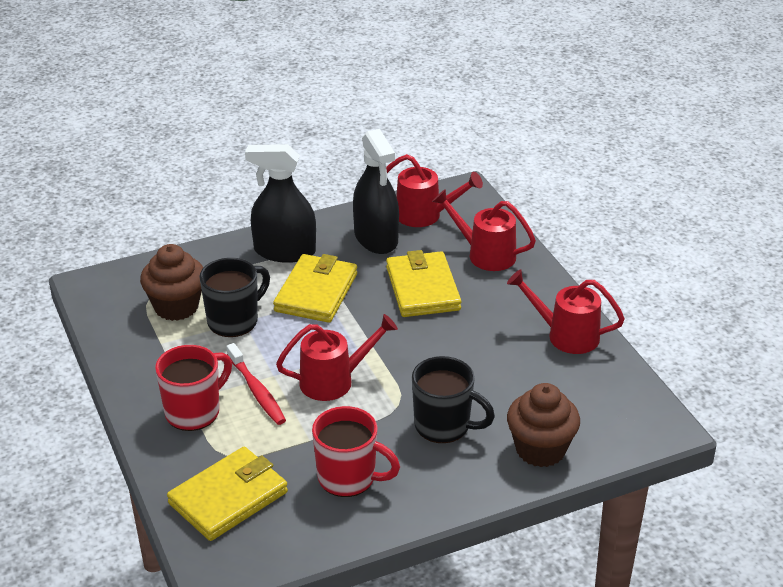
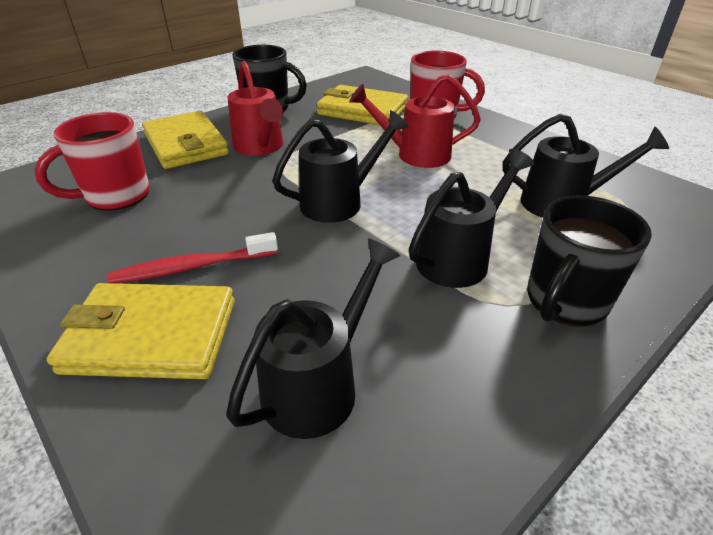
black spray bottle: [245,144,316,263] [353,129,399,254] = 2 -> none = 0
black watering can: none = 0 -> [226,238,401,439] [272,110,409,223] [409,149,534,288] [503,113,669,218] = 4
brown cupcake: [140,244,203,321] [507,383,580,467] = 2 -> none = 0
red watering can: [276,314,398,401] [386,154,483,227] [432,189,536,271] [507,269,625,354] = 4 -> [227,61,283,156] [349,74,481,168] = 2

